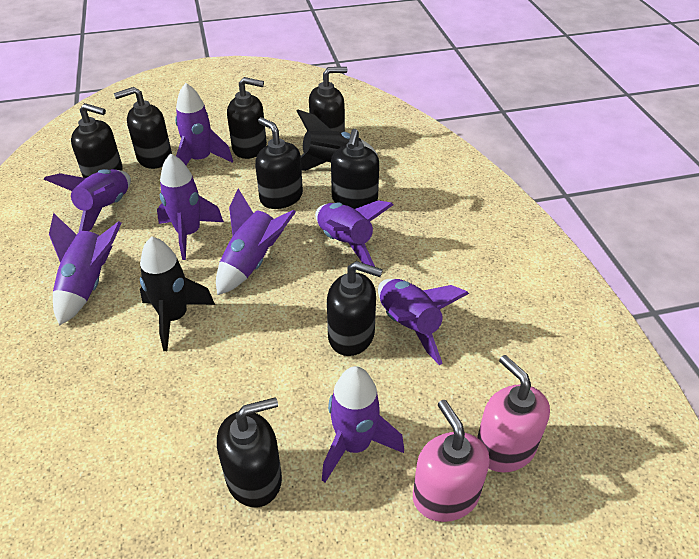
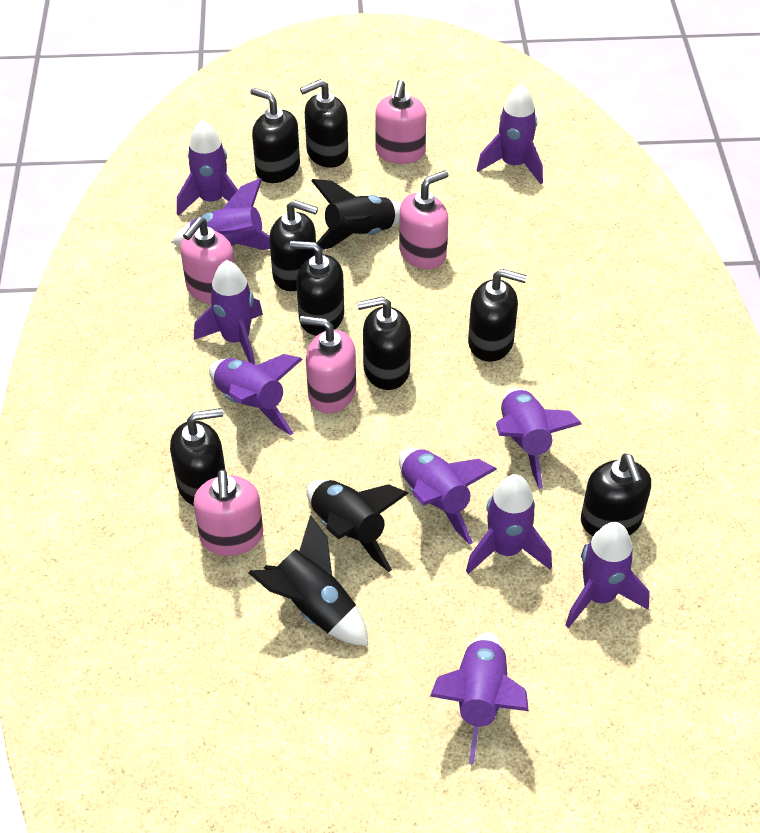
black rocket: [140,236,215,351] [297,109,378,171] = 2 -> [248,515,368,646] [307,480,408,572] [311,179,401,250] = 3
pink soap dispenser: [413,400,490,522] [477,355,550,472] = 2 -> [180,217,235,304] [193,469,263,556] [300,316,356,413] [375,80,426,164] [399,170,448,269] = 5
purple rocket: [44,169,131,231] [49,213,121,326] [157,153,224,260] [175,83,233,165] [216,188,296,295] [315,200,394,267] [322,366,404,482] [378,279,469,365] = 8 -> [171,178,270,250] [177,120,238,216] [194,260,263,364] [209,354,303,435] [399,448,497,545] [430,632,529,764] [466,474,552,574] [477,84,543,184] [496,387,582,489] [565,522,650,628] = 10

